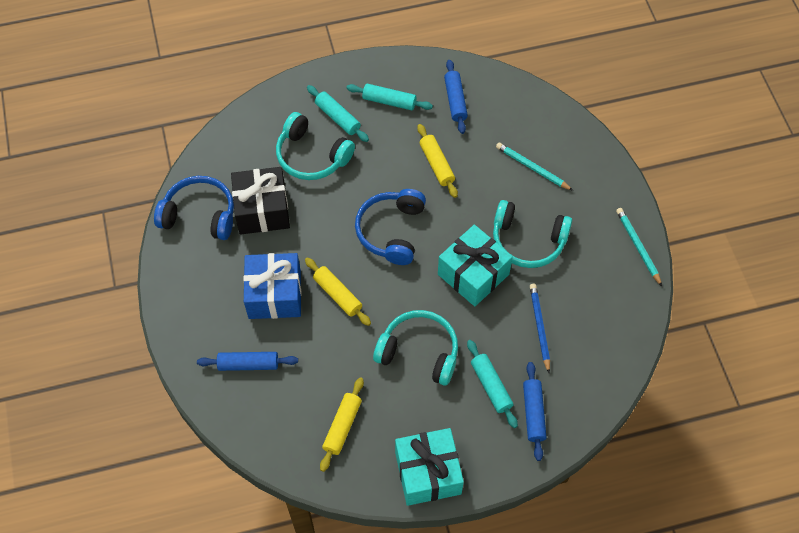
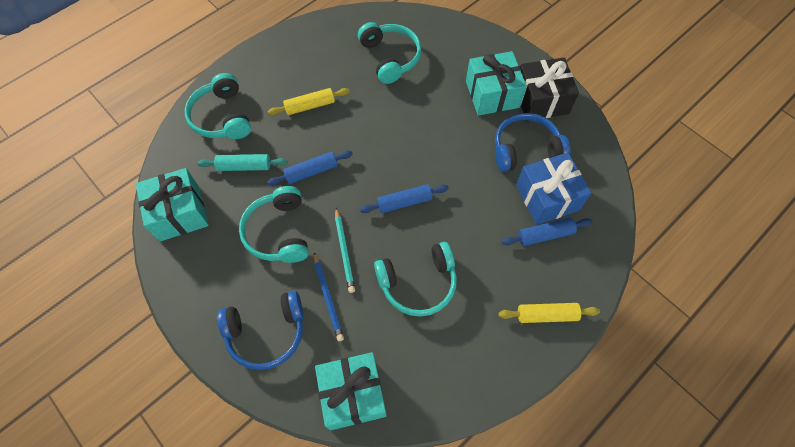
turquoise gift: [395,428,464,506] [438,225,513,307] = 2 -> [136,168,209,242] [315,352,387,430] [466,51,527,116] = 3
turquoise headphones: [276,112,355,180] [373,310,458,386] [493,200,572,268] = 3 -> [185,73,251,139] [239,186,309,263] [358,22,421,84] [374,242,457,317] = 4
turquoise pencil: [496,142,573,191] [616,208,662,286] = 2 -> [335,208,355,293] = 1
turquoise rolling pin: [307,85,369,142] [346,84,433,110] [467,340,518,428] = 3 -> [197,154,287,171] = 1
yellow rolling pin: [305,257,371,326] [320,377,364,472] [417,124,458,198] = 3 -> [268,88,350,115] [498,303,600,323] = 2

